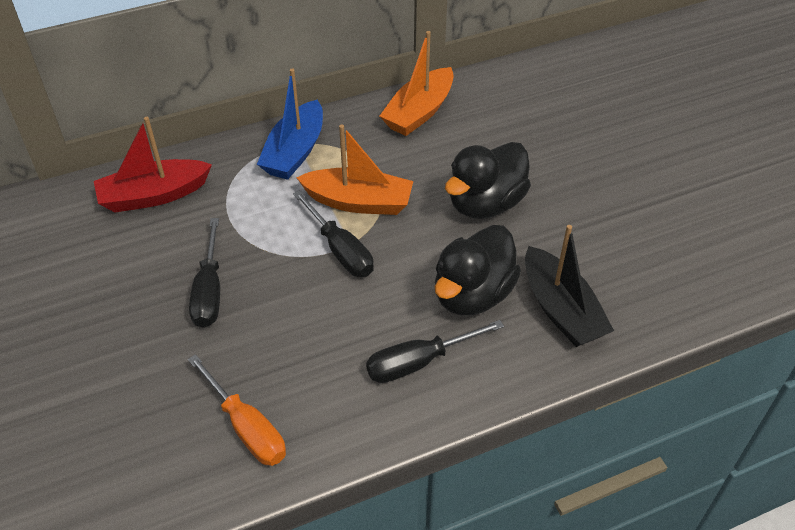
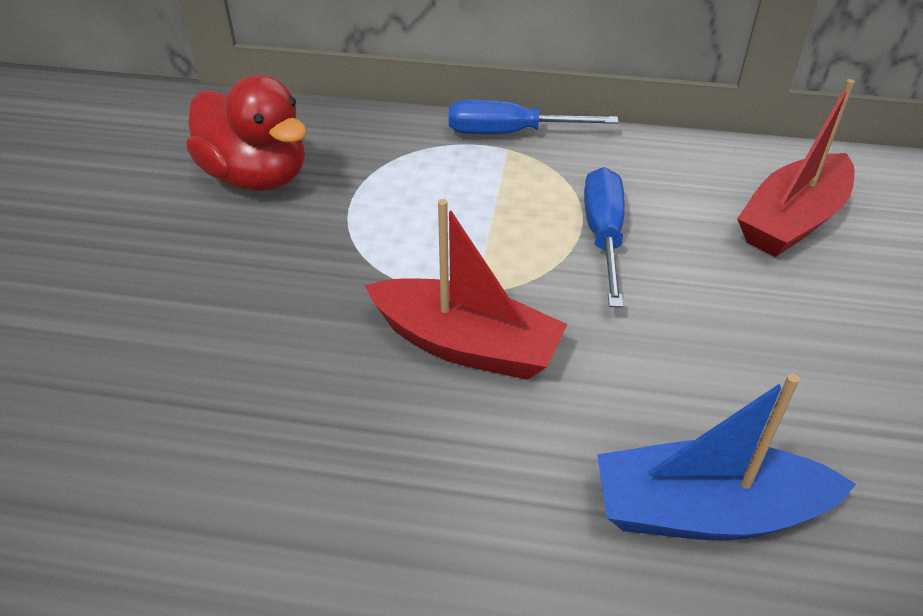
black boat: [525,225,614,347] = 1 -> none = 0
black duck: [435,225,521,315] [445,142,531,219] = 2 -> none = 0
black screwdriver: [189,218,220,328] [293,190,374,277] [366,320,504,383] = 3 -> none = 0
blue screwdriver: none = 0 -> [449,100,619,134] [584,167,625,308] = 2
orange boat: [296,124,413,215] [380,31,454,136] = 2 -> none = 0
orange screwdriver: [188,354,286,466] = 1 -> none = 0
red boat: [94,117,212,212] = 1 -> [365,199,567,380] [737,79,855,257] = 2
red duck: none = 0 -> [186,75,307,191] = 1

